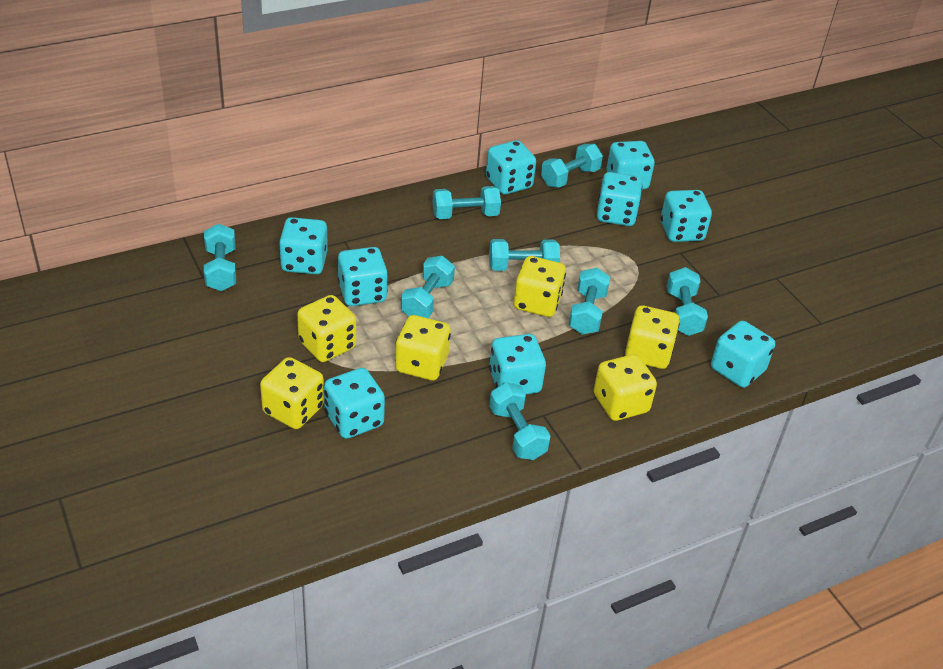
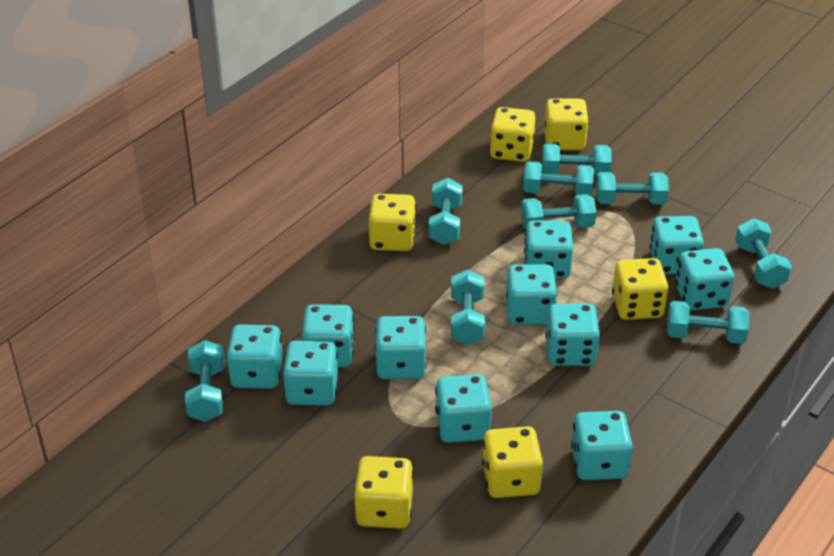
turquoise dice: [279,217,328,274] [324,368,385,439] [338,247,388,306] [486,140,536,194] [489,334,546,394] [597,172,642,226] [606,141,655,189] [661,190,712,242] [711,321,775,388] = 9 -> [226,324,283,389] [283,341,338,406] [302,304,355,367] [375,316,427,379] [435,374,492,443] [506,264,557,325] [524,220,573,279] [546,303,600,366] [571,411,633,480] [650,216,704,274] [675,248,734,310] = 11
turquoise dumbbell: [204,224,236,291] [401,256,455,318] [432,186,501,219] [489,239,560,271] [489,382,550,460] [541,144,603,188] [569,268,610,335] [667,267,708,336] = 8 -> [185,340,225,422] [429,178,463,245] [451,270,485,345] [521,194,596,229] [523,161,594,196] [542,144,612,176] [596,172,669,205] [667,301,750,344] [735,218,792,289] = 9

